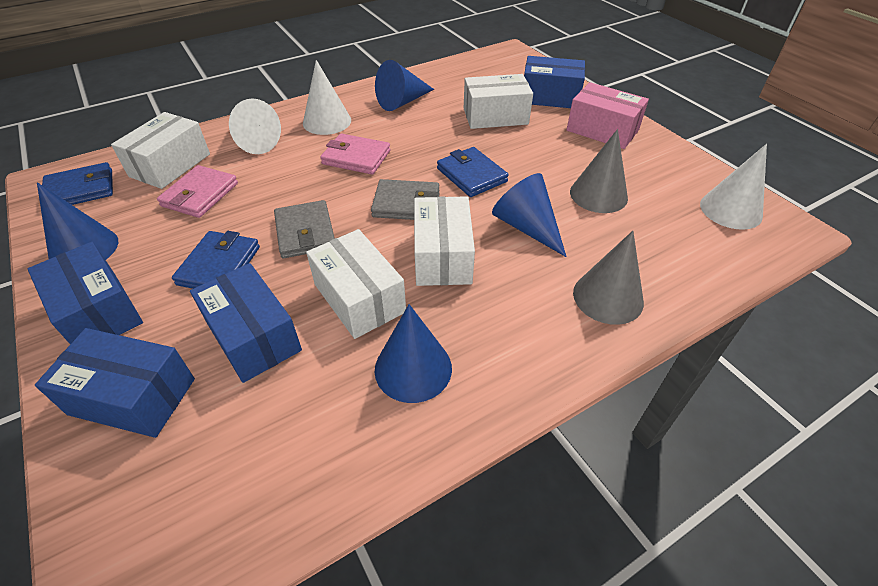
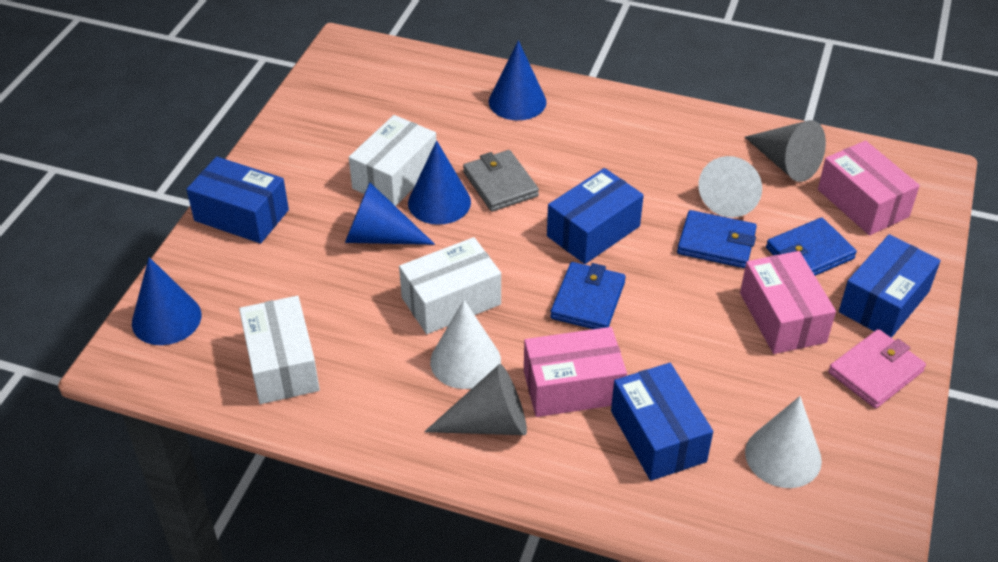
grey wallet: [274,200,335,258] [371,179,440,220] = 2 -> [463,150,539,212] = 1
pink box: [567,82,649,149] = 1 -> [524,327,627,417] [740,251,836,354] [818,140,920,236] = 3
pink wallet: [157,165,238,218] [320,133,391,175] = 2 -> [828,329,926,409] = 1
white box: [111,112,210,189] [306,229,406,339] [414,196,475,286] [464,74,533,129] = 4 -> [239,296,320,404] [349,115,436,206] [399,237,501,334] = 3

